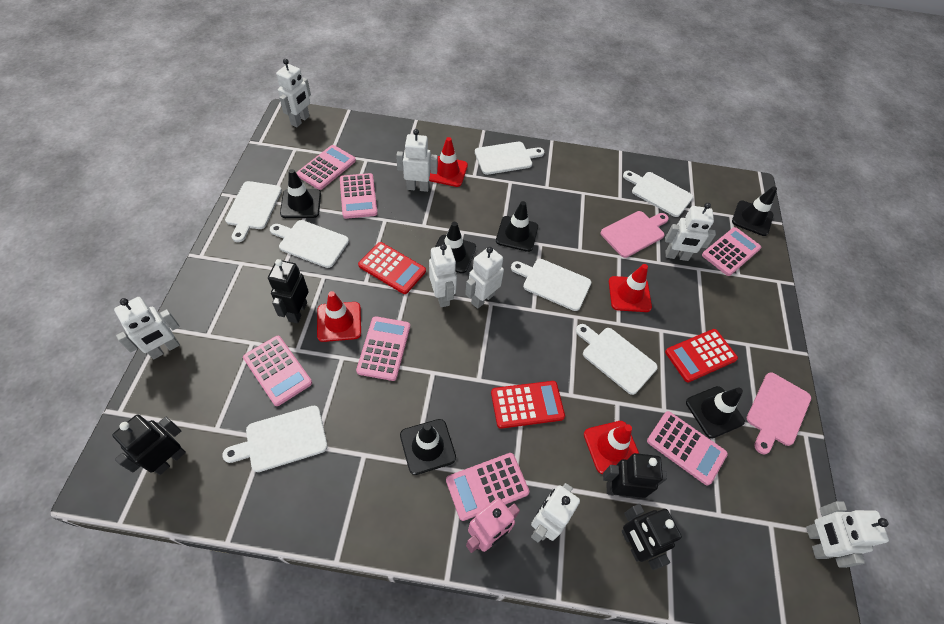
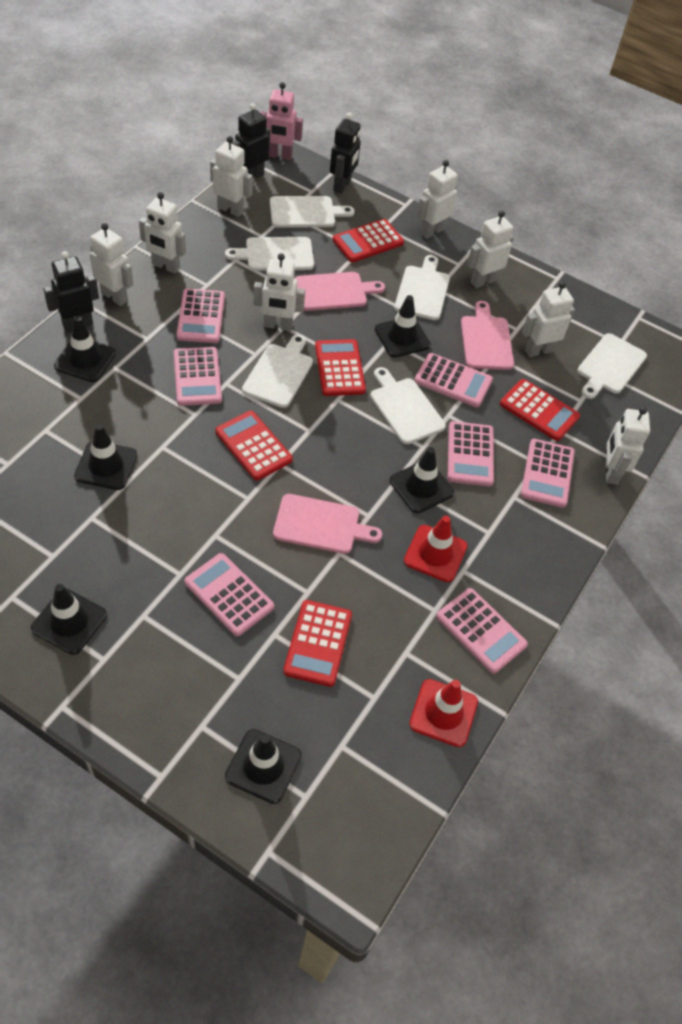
black robot: [112,415,186,475] [268,259,309,323] [603,453,667,498] [622,504,682,570] = 4 -> [43,251,99,332] [231,103,270,178] [330,113,361,194] = 3
pink cutting board: [601,211,669,258] [747,372,811,454] = 2 -> [273,494,382,554] [295,272,385,311] [461,301,514,370] = 3
red calculator: [358,242,426,294] [491,381,565,429] [665,329,738,382] = 3 -> [215,411,293,480] [283,600,352,687] [315,339,366,396] [333,219,404,262] [500,379,580,441] = 5
red traffic cone: [317,291,361,342] [429,137,468,187] [584,421,639,474] [609,264,652,312] = 4 -> [404,515,468,582] [409,679,478,747] = 2
white cutting board: [222,406,328,472] [225,181,282,242] [270,220,349,268] [475,142,544,175] [511,259,591,311] [576,324,658,395] [623,171,693,217] = 7 -> [225,237,314,271] [242,334,313,408] [270,196,355,228] [370,367,446,444] [394,255,450,320] [577,333,647,399] = 6

